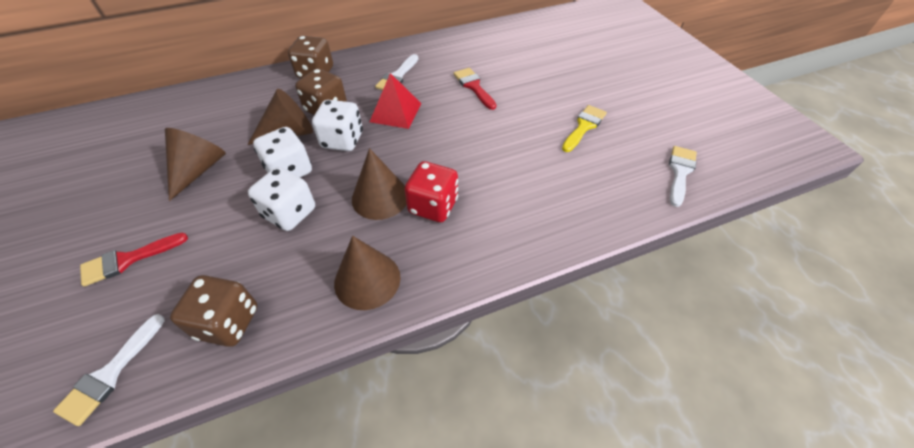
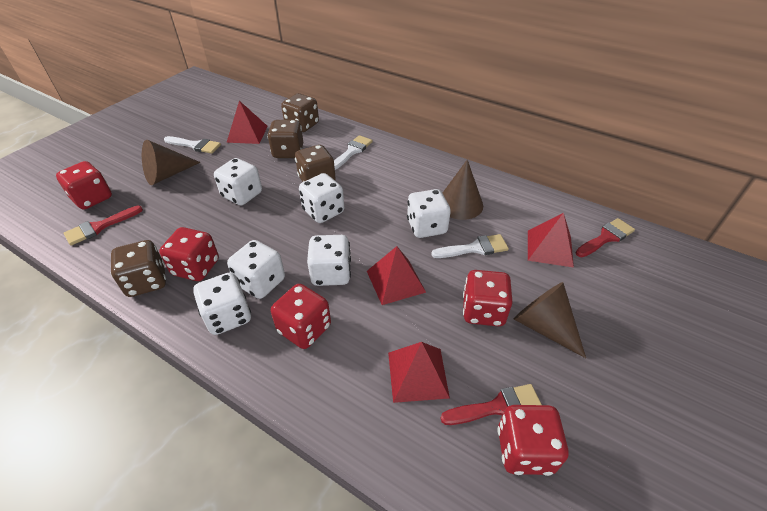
brown cone: [165,128,226,201] [248,89,313,145] [334,236,401,310] [352,148,407,220] = 4 -> [142,140,201,185] [443,160,483,220] [514,282,586,358] = 3
brown dice: [170,275,257,347] [288,36,333,78] [295,68,347,115] = 3 -> [111,240,166,297] [267,120,303,158] [281,93,319,132] [295,145,336,182] = 4
red brush: [80,232,188,287] [453,68,496,110] = 2 -> [64,206,143,245] [440,384,542,425] [575,218,635,257] = 3
red dice: [404,161,458,222] = 1 -> [56,161,112,210] [159,227,219,281] [271,284,331,349] [463,270,513,326] [497,405,568,476] = 5
red pyramid: [370,73,421,129] = 1 -> [227,101,268,144] [367,246,426,305] [388,342,450,403] [528,213,574,268] = 4
white dice: [248,167,315,231] [253,127,312,177] [312,100,363,151] = 3 -> [193,272,251,335] [214,158,262,206] [227,240,285,299] [299,173,344,223] [307,235,351,286] [407,189,451,238] = 6
yellow brush: [562,105,607,152] = 1 -> none = 0

